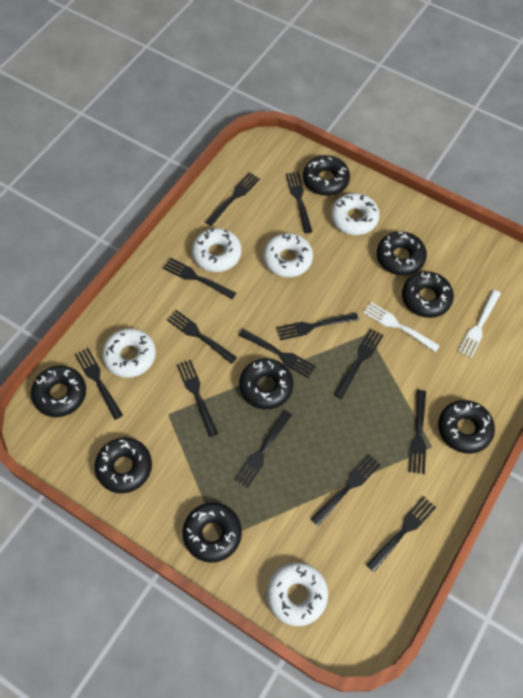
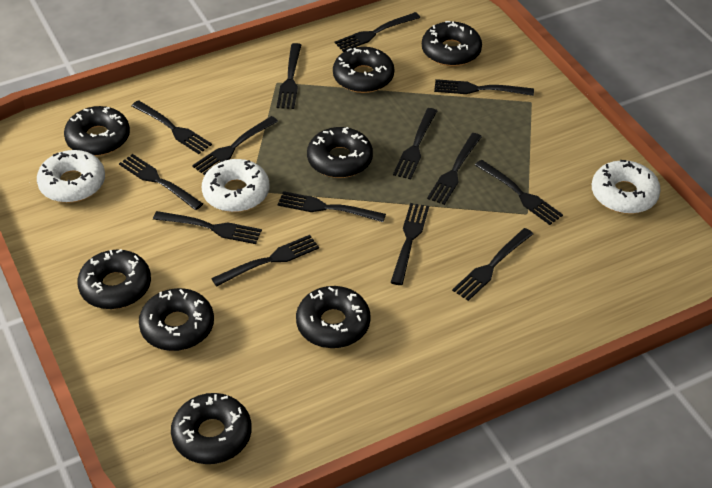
black fork: [74,348,123,420] [163,258,236,299] [167,310,237,364] [177,360,218,437] [205,172,260,226] [234,410,292,488] [239,329,316,378] [277,313,359,340] [286,172,312,233] [311,454,381,526] [334,329,383,399] [366,496,436,572] [409,390,426,474] = 13 -> [119,154,203,210] [132,100,212,154] [153,211,262,244] [192,116,278,175] [211,235,319,287] [277,43,301,109] [278,191,386,222] [335,12,420,52] [390,203,429,285] [393,108,437,179] [427,133,482,205] [434,79,534,96] [452,228,533,301] [475,160,563,225] = 14
white donut: [102,328,156,378] [192,228,241,272] [263,233,313,277] [267,562,328,626] [331,193,380,235] = 5 -> [37,150,105,203] [202,159,269,212] [592,160,661,214] = 3
white fork: [363,302,440,352] [458,290,501,358] = 2 -> none = 0

